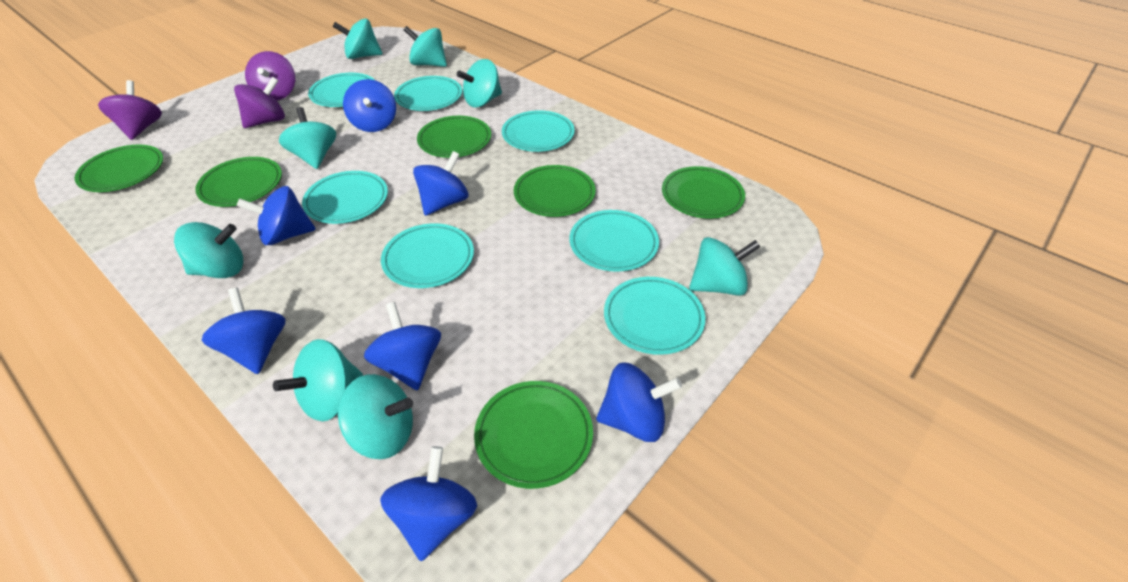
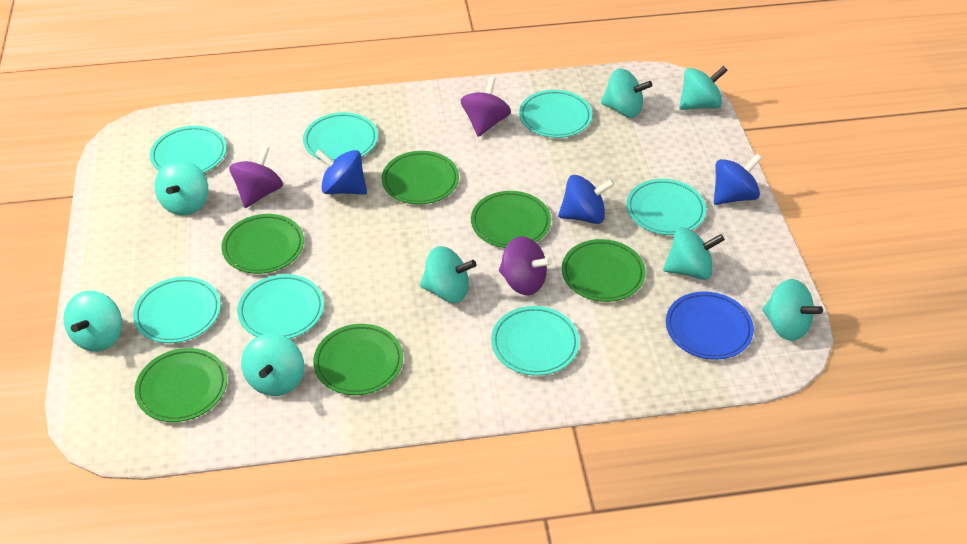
blue plate: none = 0 -> [666,291,754,360] = 1
blue spinning top: [202,288,286,374] [237,186,316,245] [343,79,396,132] [364,302,441,391] [380,446,477,561] [413,151,468,216] [596,363,682,442] = 7 -> [315,149,367,194] [558,175,614,224] [714,154,762,205] = 3

